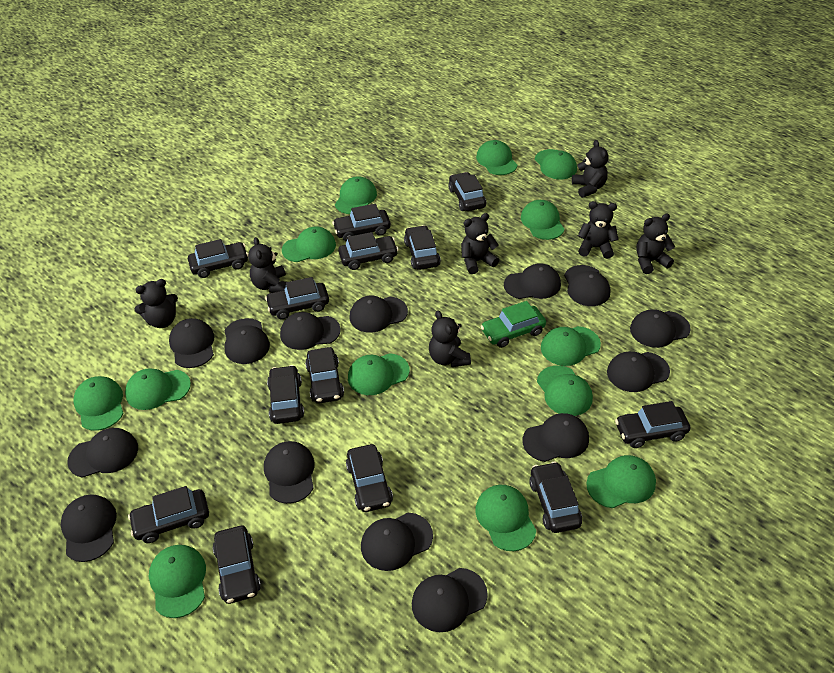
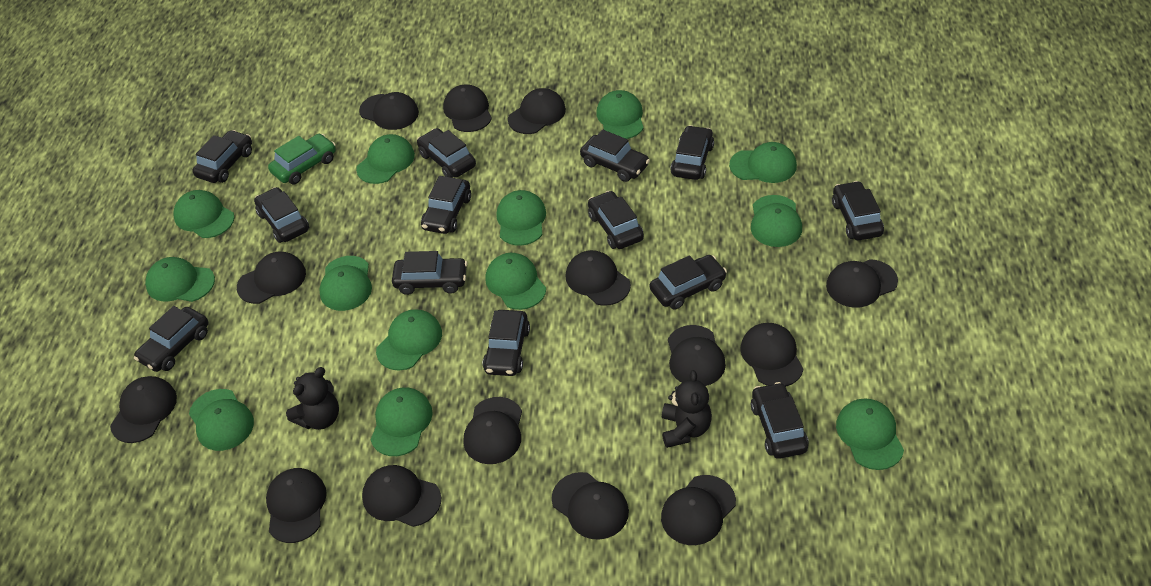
black teddy bear: [135,279,178,328] [248,237,287,293] [429,310,471,367] [461,213,499,274] [572,140,608,198] [578,201,619,259] [636,214,675,274] = 7 -> [286,367,339,430] [662,370,712,448] = 2

